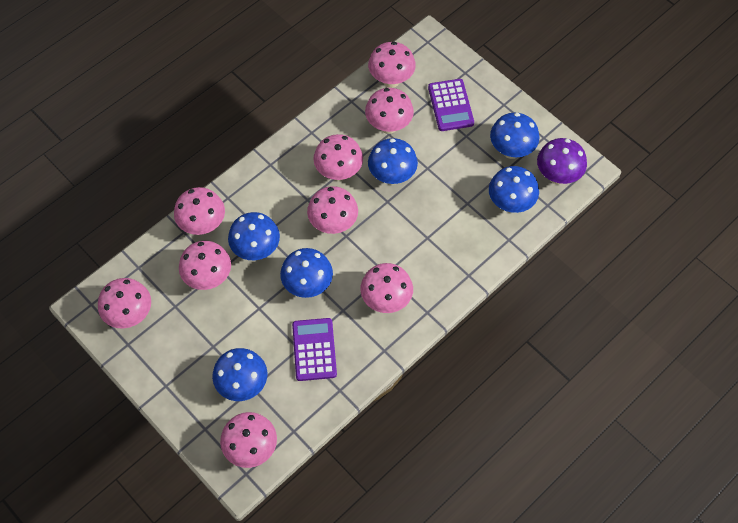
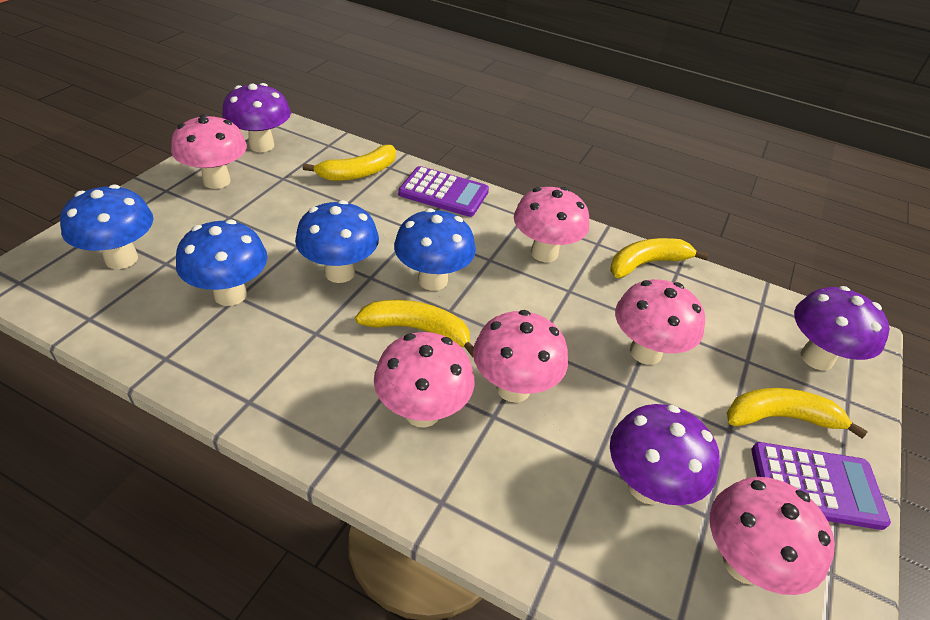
blue mushroom: [212,348,267,401] [228,212,280,260] [280,248,333,298] [368,138,418,185] [489,166,539,213] [490,113,539,159] = 6 -> [60,184,153,269] [176,220,267,306] [295,200,379,283] [394,208,476,291] = 4
pink mushroom: [98,278,151,328] [174,187,225,235] [179,241,231,290] [220,412,277,468] [307,186,358,234] [313,134,363,181] [360,263,413,313] [365,88,414,134] [368,42,416,88] = 9 -> [171,114,247,189] [374,332,474,428] [473,310,568,403] [514,187,589,262] [615,279,705,365] [710,477,835,595] = 6
purple mushroom: [537,138,587,184] = 1 -> [222,83,291,152] [610,404,720,505] [794,286,890,370] = 3
yellow banana: none = 0 -> [303,145,396,181] [355,300,474,357] [610,238,709,278] [727,388,868,438] = 4

